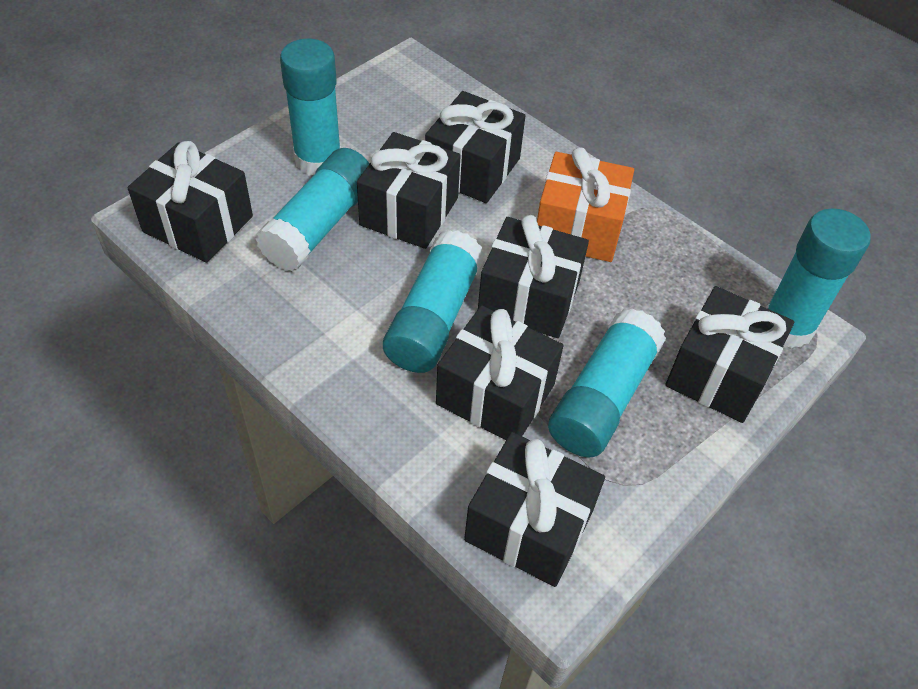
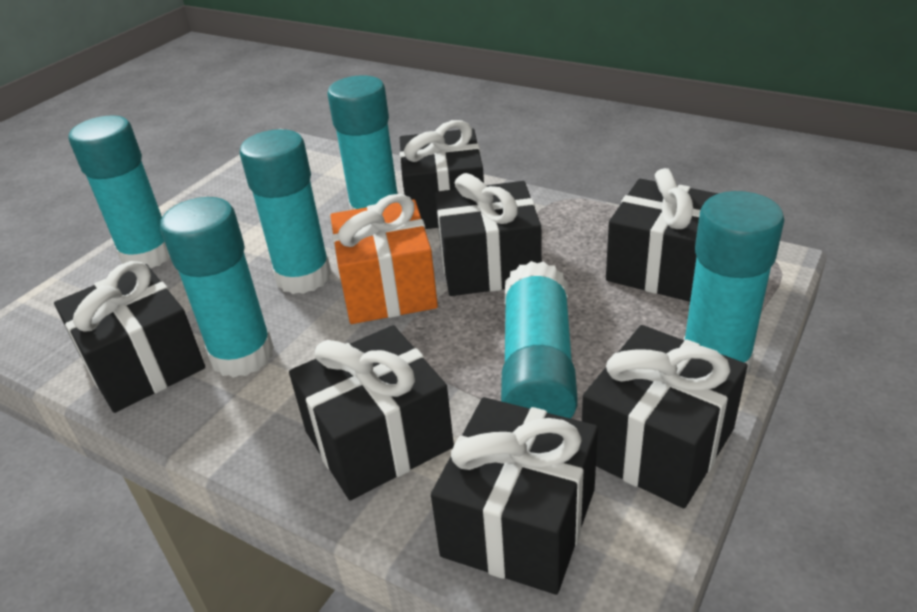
turquoise glue stick: [255,148,370,271] [280,39,341,175] [383,230,485,373] [548,308,666,457] [766,208,871,348] = 5 -> [68,116,170,269] [160,197,274,378] [240,129,331,294] [328,75,398,210] [501,261,578,419] [684,191,784,377] = 6

